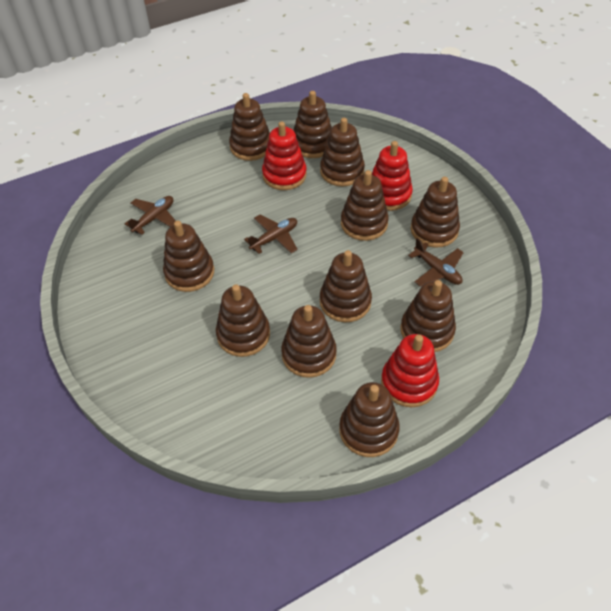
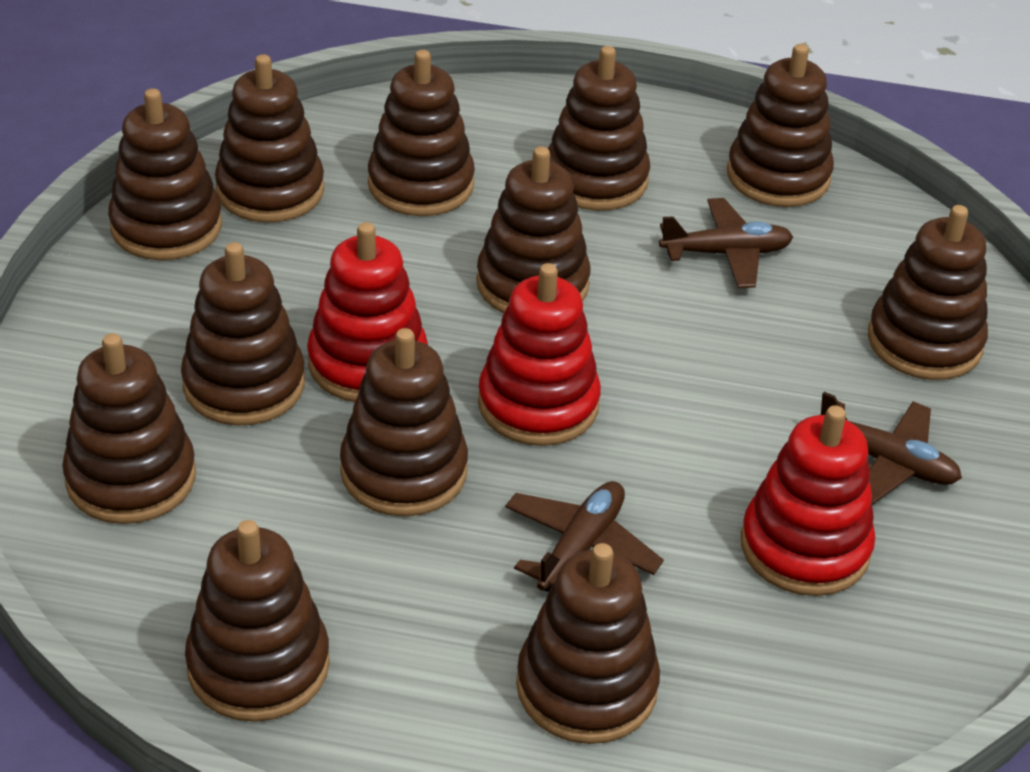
brown stacking toy: [163,221,214,292] [216,284,270,357] [229,93,270,161] [281,305,337,378] [294,91,332,158] [320,118,365,186] [320,250,372,322] [339,382,400,457] [341,170,389,241] [400,280,456,352] [411,177,460,248] = 11 -> [62,333,196,524] [108,89,222,260] [181,242,305,426] [185,520,330,722] [215,54,324,223] [340,328,468,516] [368,50,475,216] [476,146,591,314] [516,543,660,744] [548,46,650,211] [727,44,834,207] [868,205,988,380] = 12

